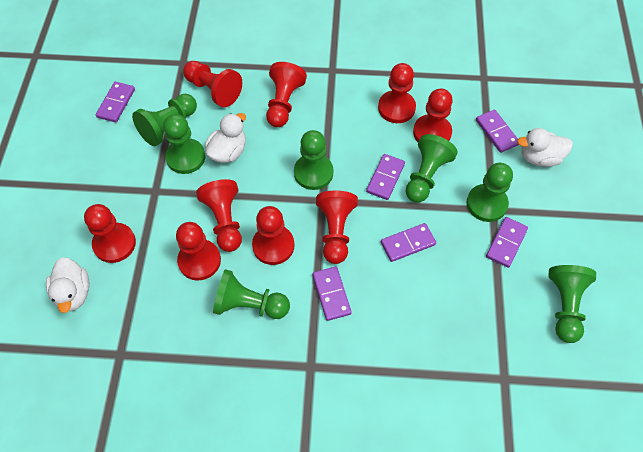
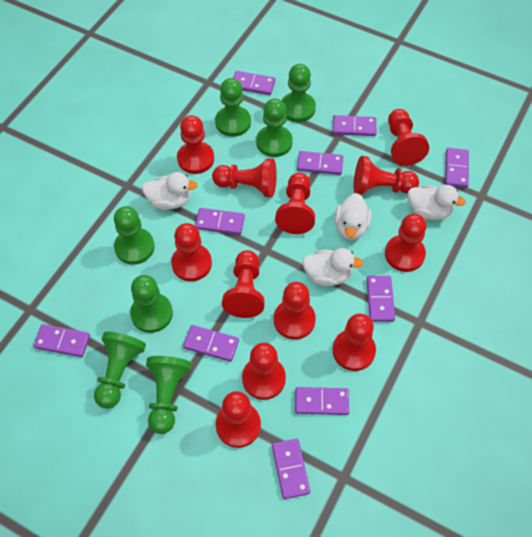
purple domino: [96,82,135,122] [313,267,352,321] [366,154,405,200] [381,223,436,262] [476,110,519,153] [486,217,528,268] = 6 -> [33,324,90,357] [183,325,239,362] [195,208,245,235] [233,71,275,95] [272,439,310,499] [295,387,349,415] [297,151,343,175] [333,115,376,136] [366,276,395,322] [445,148,469,188] = 10
red pawn: [84,204,136,263] [176,222,221,281] [183,61,242,107] [196,179,242,252] [252,206,294,265] [266,62,307,127] [316,191,358,264] [378,63,416,123] [413,88,453,142] = 9 -> [171,223,212,281] [177,115,214,174] [212,158,277,197] [216,391,261,448] [222,250,265,318] [242,343,286,400] [274,282,316,340] [275,173,315,234] [332,313,376,371] [354,156,419,195] [385,214,426,272] [388,109,429,166] = 12
white duck: [46,257,90,313] [205,113,246,163] [517,128,573,167] = 3 -> [142,172,198,210] [302,248,363,286] [334,193,371,240] [408,185,466,220] = 4

